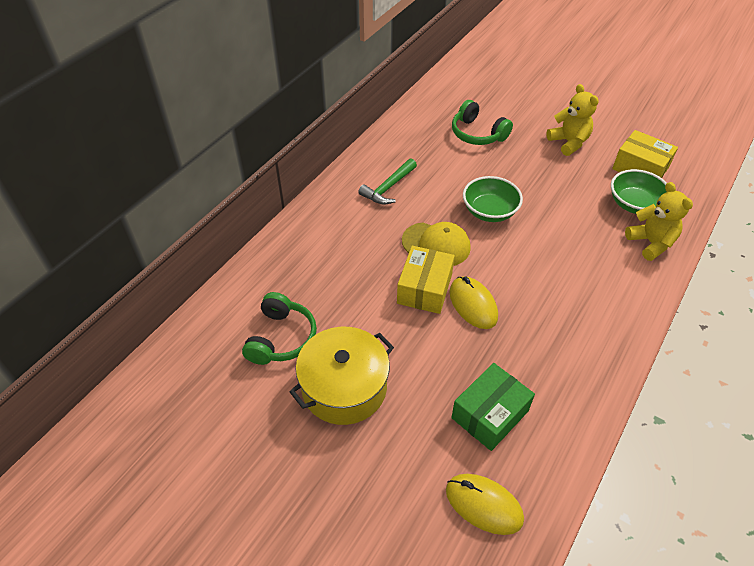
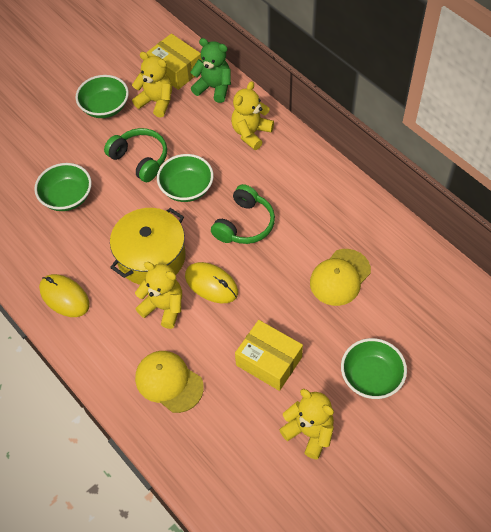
green bowl: [463,176,523,222] [611,169,667,214] = 2 -> [34,163,92,211] [76,75,129,118] [157,154,214,202] [341,338,407,399] = 4
green box: [451,363,535,451] = 1 -> none = 0
green hammer: [358,158,417,205] = 1 -> none = 0
green teddy bear: none = 0 -> [190,38,231,103] = 1
yellow cap: [402,222,471,266] = 1 -> [135,351,204,413] [310,249,371,306] = 2
yellow teddy bear: [546,84,599,156] [625,182,693,261] = 2 -> [132,52,172,117] [135,262,182,329] [231,81,274,150] [279,389,334,460] = 4

